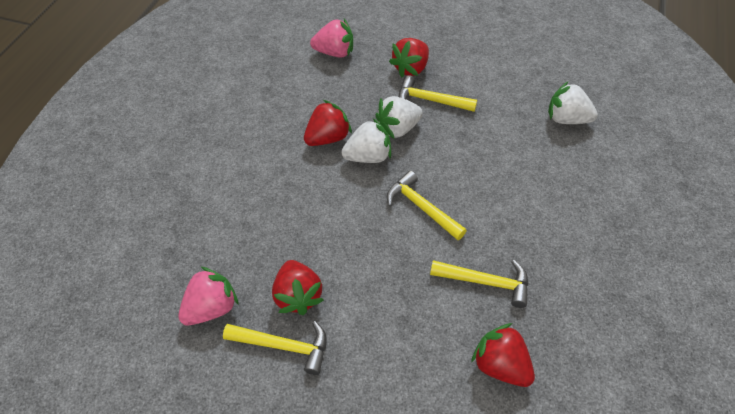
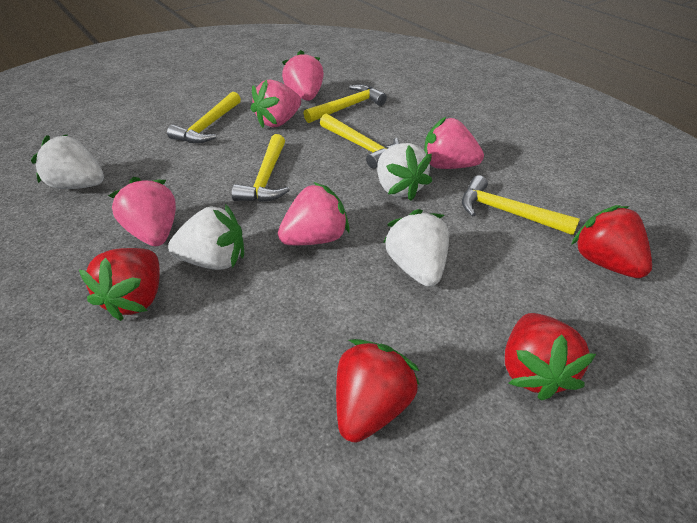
pink strawberry: [178,267,239,325] [310,19,353,58] = 2 -> [108,177,176,246] [251,79,301,128] [278,182,350,245] [282,50,324,101] [424,117,484,169] = 5
white strawberry: [341,118,391,163] [375,96,423,139] [548,82,598,124] = 3 -> [31,134,104,189] [168,204,244,270] [377,143,432,201] [383,209,449,287] = 4
yellow hammer: [223,321,327,375] [387,171,467,240] [399,75,477,112] [430,260,528,308] = 4 -> [167,92,241,143] [232,134,290,202] [304,84,387,123] [320,114,400,169] [462,175,580,235] = 5

